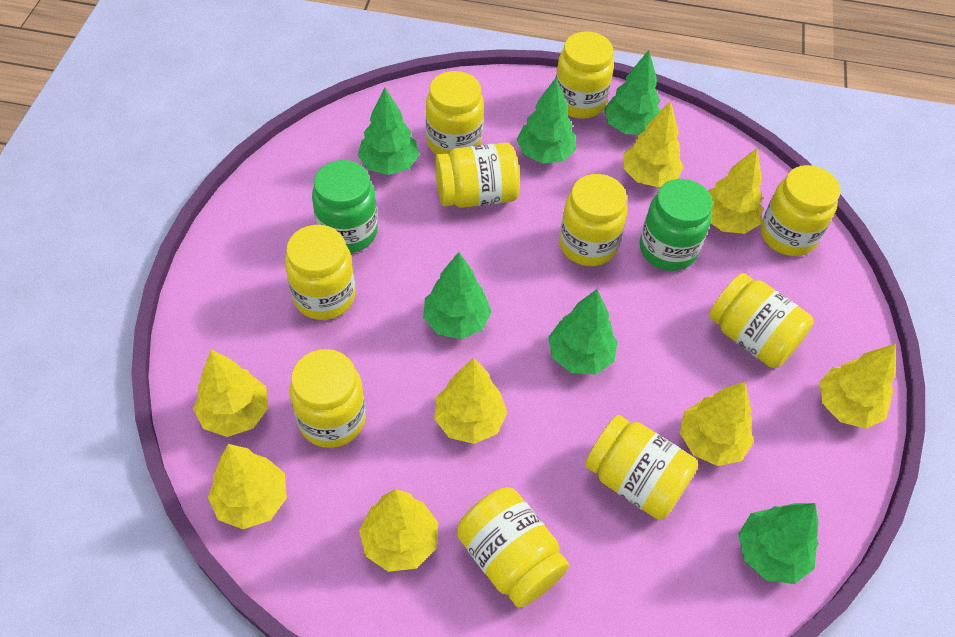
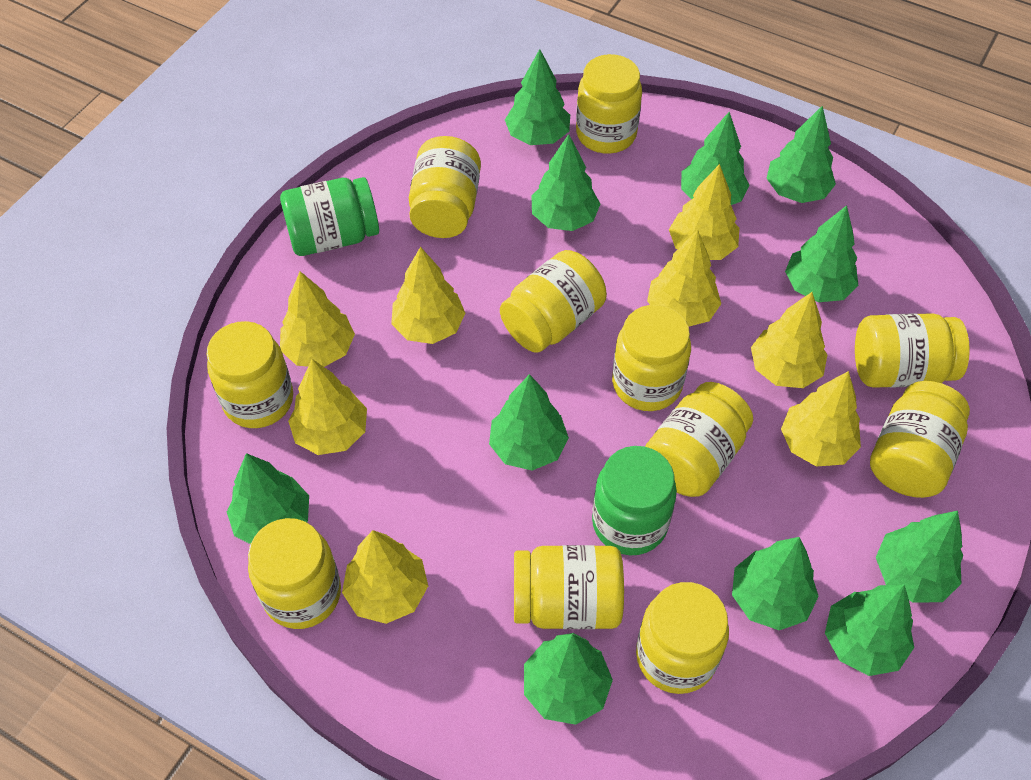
green tree: [358,87,419,175] [423,252,492,339] [517,78,576,164] [548,289,618,375] [604,50,661,135] [738,503,819,584] = 6 -> [227,453,309,544] [489,374,569,471] [505,49,570,145] [524,633,613,725] [531,134,600,231] [681,112,749,205] [732,537,819,630] [766,105,836,203] [785,205,858,302] [825,584,914,676] [876,511,963,603] = 11
yellow jar: [285,225,355,320] [290,349,366,448] [426,71,484,155] [435,143,520,208] [457,487,569,608] [556,32,614,119] [559,174,627,266] [585,415,698,520] [709,273,814,368] [760,165,841,256] = 10 -> [207,321,293,428] [248,518,341,629] [409,136,481,238] [500,250,607,353] [514,545,624,629] [576,54,642,153] [612,305,691,411] [636,582,729,694] [645,382,753,497] [855,313,970,388] [870,381,970,498] = 11

